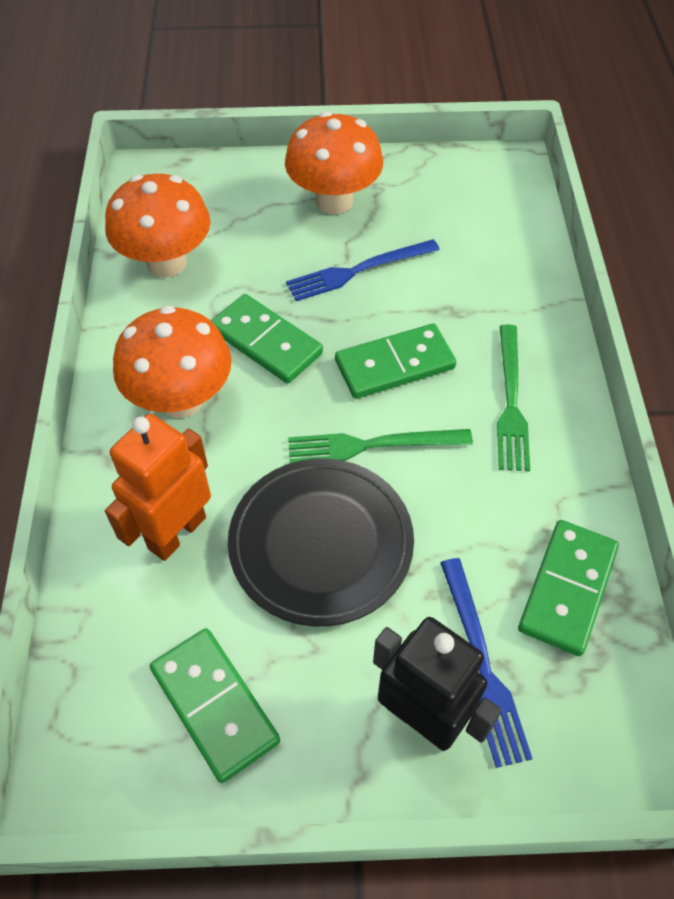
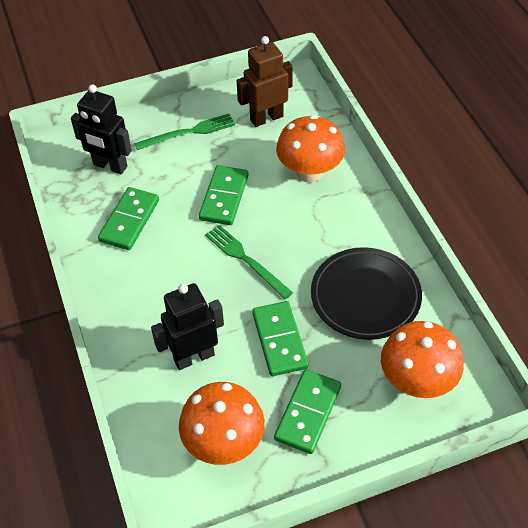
black robot: [373,617,502,751] = 1 -> [71,84,132,174] [151,283,224,370] = 2
blue fork: [286,239,440,301] [441,558,532,768] = 2 -> none = 0
brown robot: none = 0 -> [237,36,293,127] = 1
orange robot: [105,414,211,561] = 1 -> none = 0

